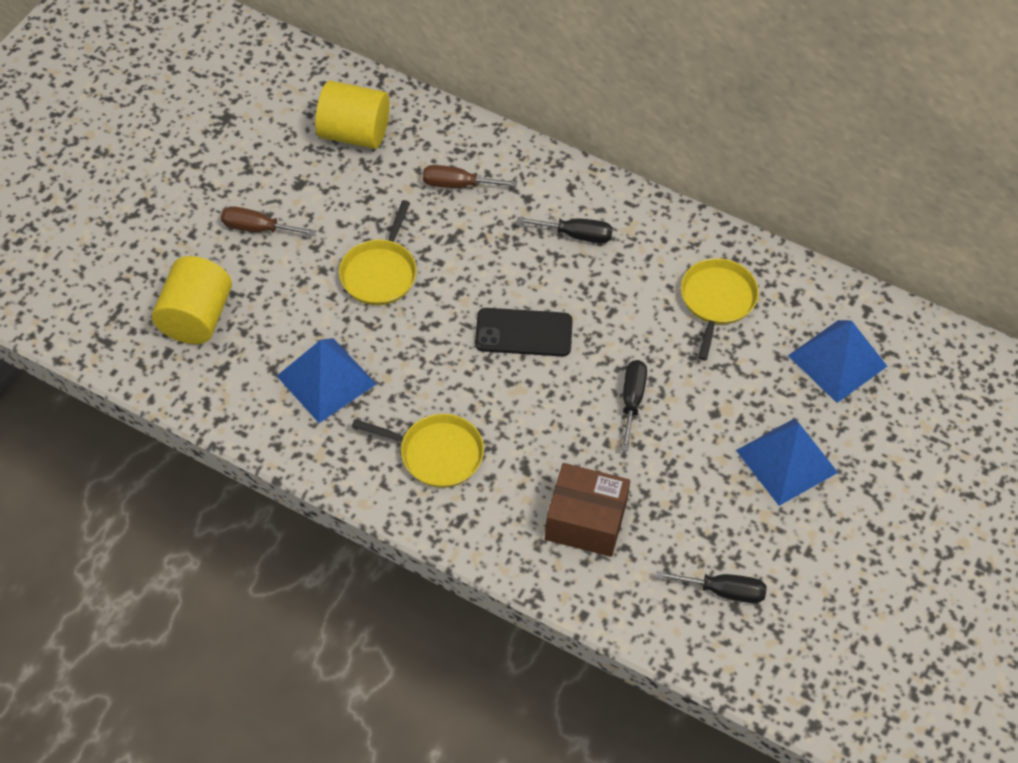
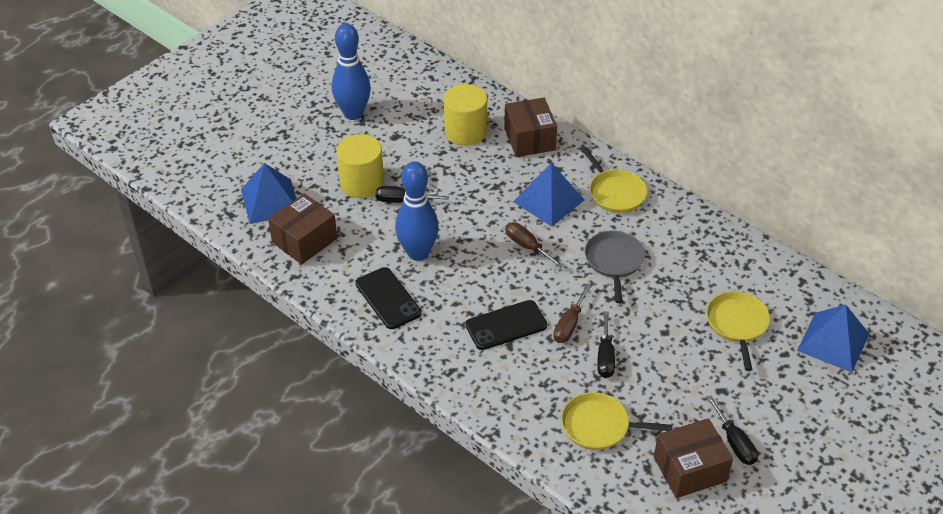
black phone: [475,308,573,357] = 1 -> [355,267,422,329] [465,300,547,350] = 2
blue bowling pin: none = 0 -> [332,23,371,120] [395,161,439,261] = 2
brown box: [545,463,630,557] = 1 -> [268,193,337,264] [504,97,557,157] [654,418,733,498] = 3
grey pan: none = 0 -> [585,231,645,303] = 1

